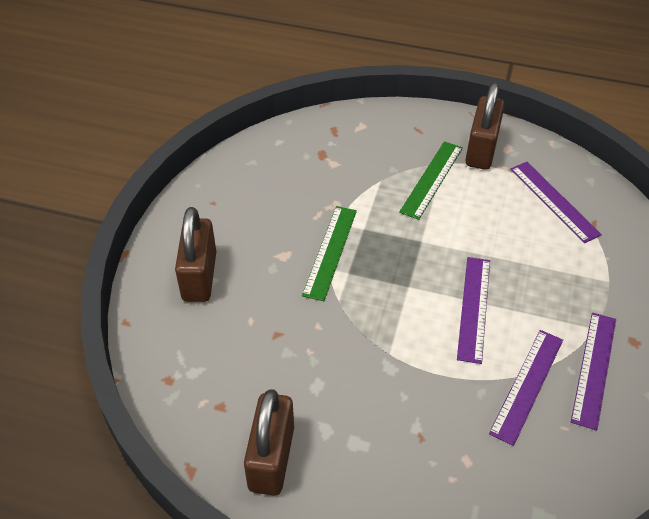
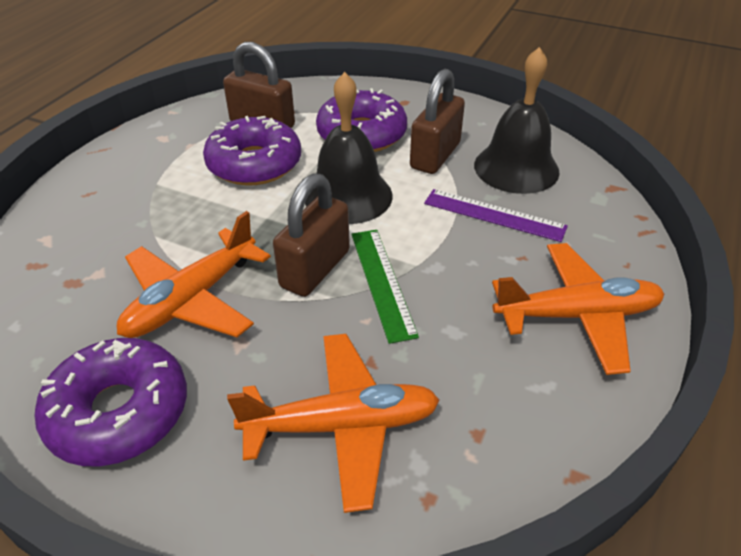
black bell: none = 0 -> [305,72,392,224] [474,47,560,194] = 2
green ruler: [302,206,357,301] [399,141,463,220] = 2 -> [351,230,419,344] = 1
orange plane: none = 0 -> [117,211,271,338] [227,334,439,513] [492,243,664,375] = 3
purple donut: none = 0 -> [35,338,187,466] [203,116,301,186] [316,88,407,152] = 3
purple ruler: [457,257,490,364] [489,330,563,446] [511,162,602,243] [571,313,616,430] = 4 -> [424,189,568,242] = 1

